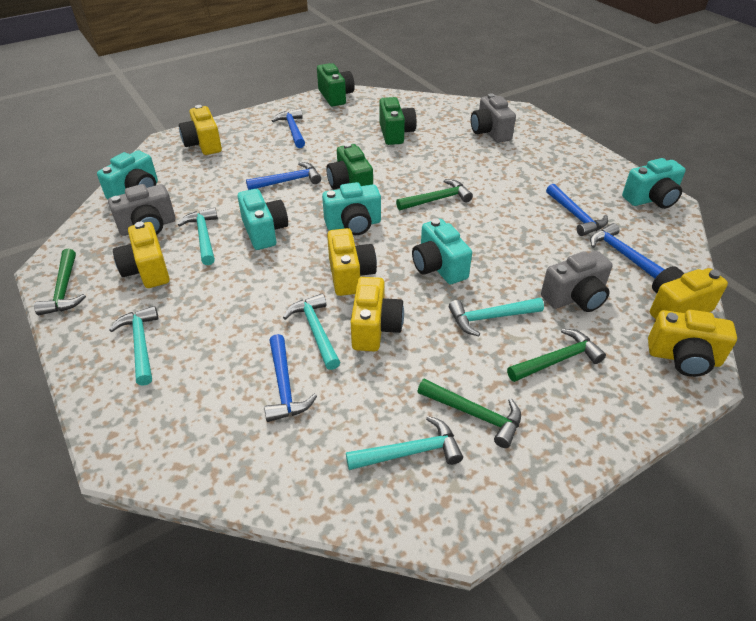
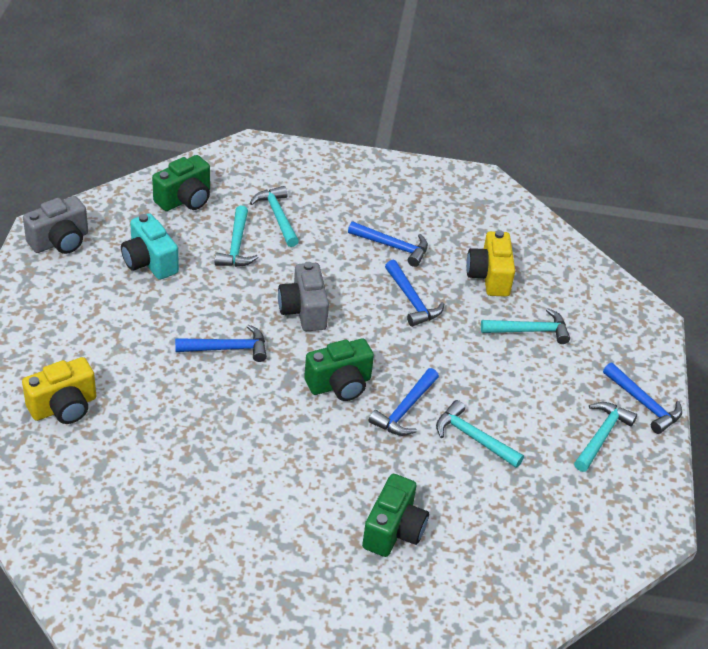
green hammer: [34,249,86,315] [396,179,473,210] [417,379,521,448] [507,329,606,382] = 4 -> none = 0
grey camera: [108,184,175,236] [471,93,516,143] [541,251,612,312] = 3 -> [23,196,88,254] [278,262,329,331] = 2
turquoise camera: [97,150,158,200] [238,189,288,250] [322,182,381,235] [412,218,472,284] [622,158,686,209] = 5 -> [121,213,179,280] = 1
yellow camera: [113,222,170,288] [179,105,222,155] [327,228,377,296] [351,277,404,351] [648,310,737,377] [650,266,728,319] = 6 -> [22,357,96,424] [466,230,515,297] = 2

